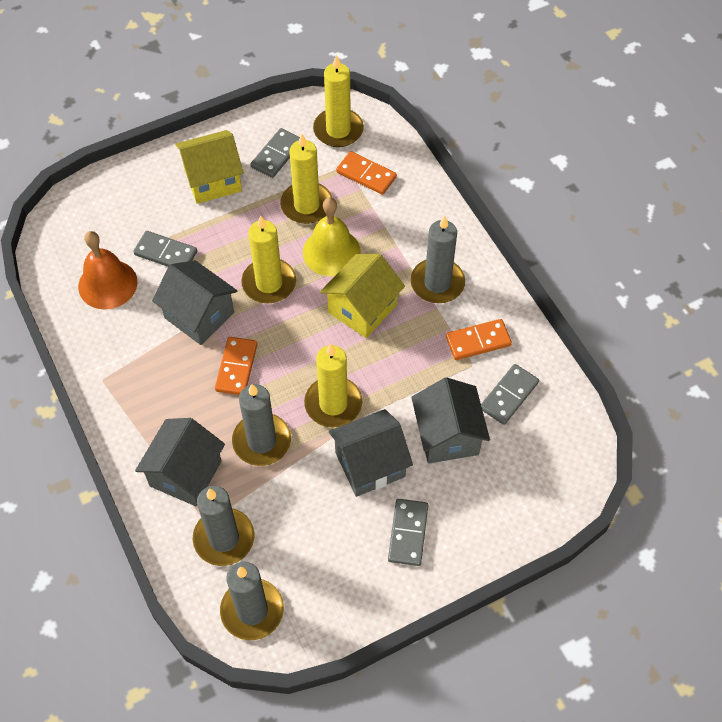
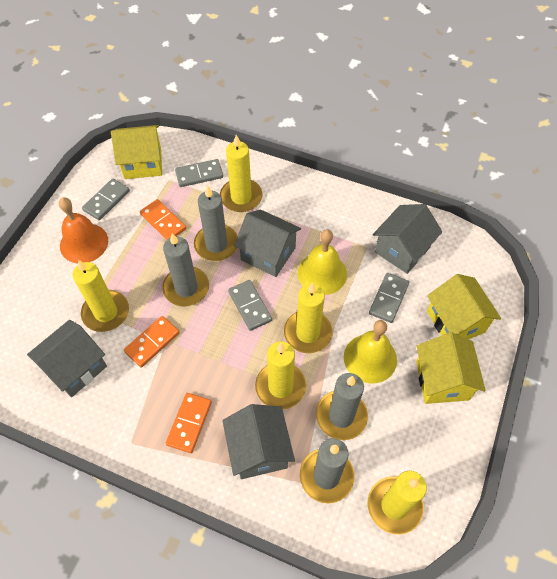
yellow bell: [303,198,361,276] = 1 -> [298,229,347,295] [344,320,397,383] = 2
yellow candle: [241,216,296,304] [280,134,332,224] [304,344,362,427] [313,55,364,147] = 4 -> [72,260,129,332] [220,135,262,212] [255,341,306,409] [284,283,333,353] [368,471,427,535] = 5
yellow house: [175,130,244,204] [320,254,405,338] = 2 -> [111,125,162,179] [416,332,486,404] [427,274,501,339] = 3

